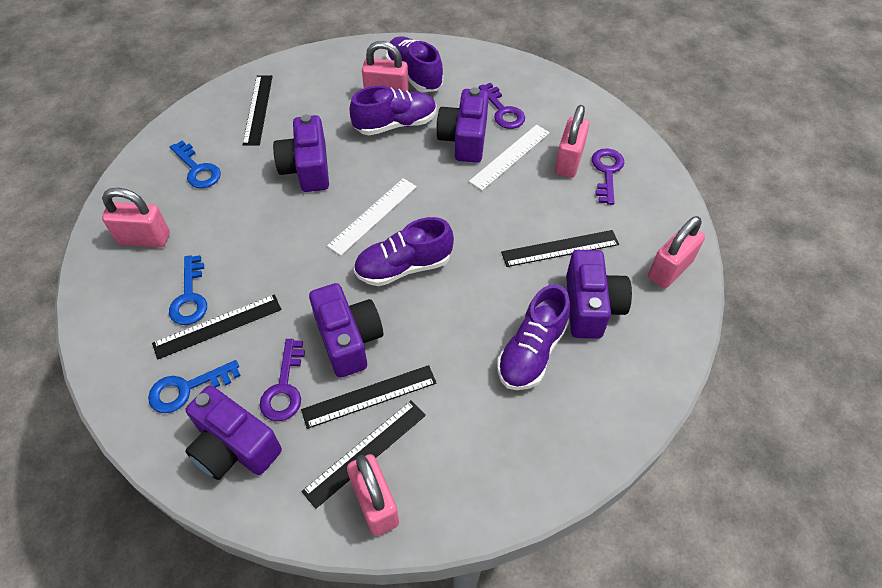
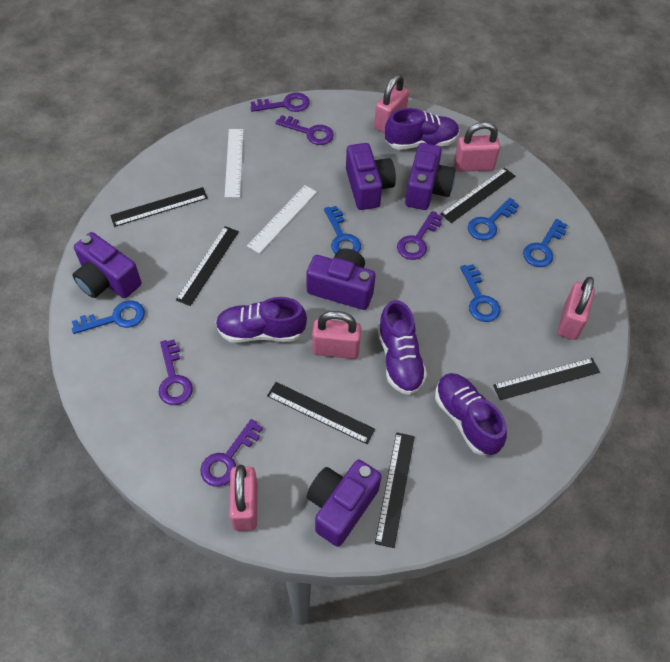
black ruler: [152,294,282,360] [243,75,273,146] [301,365,437,429] [301,400,426,509] [501,230,619,267] = 5 -> [110,187,208,227] [176,226,239,306] [267,382,375,444] [375,432,415,548] [440,168,515,223] [493,358,600,400] = 6
blue key: [148,360,241,413] [169,255,207,325] [170,141,221,188] = 3 -> [72,301,145,334] [324,206,361,254] [460,264,501,322] [468,198,519,241] [523,219,567,267] = 5
purple key: [260,339,305,421] [479,83,525,129] [592,148,624,205] = 3 -> [159,339,193,405] [200,419,263,487] [250,93,310,112] [276,115,334,145] [397,211,443,260] = 5

